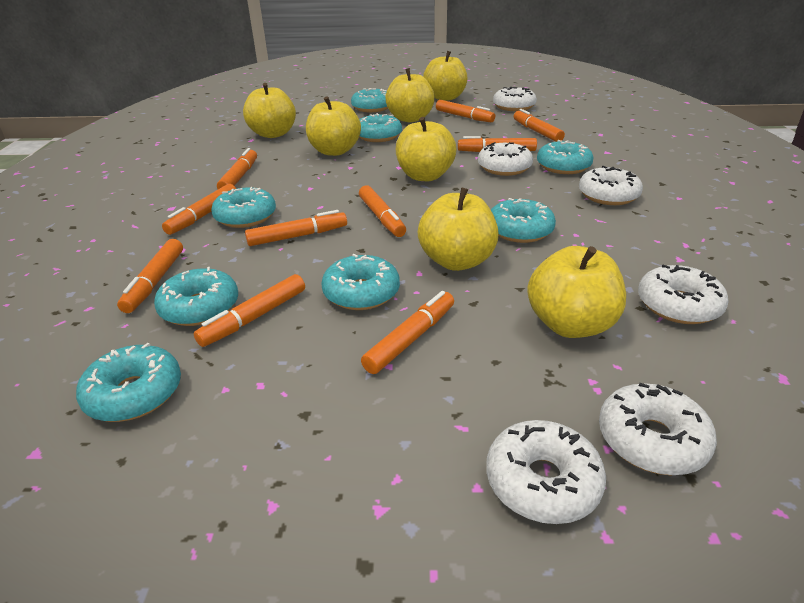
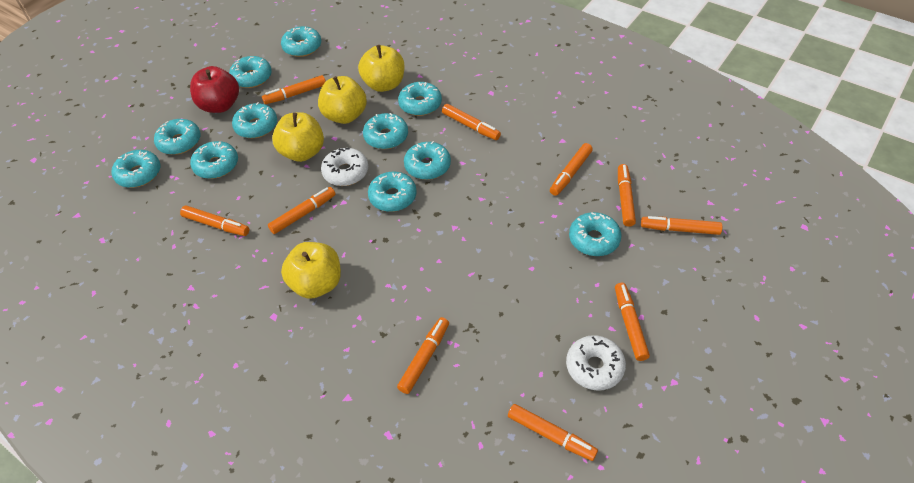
red apple: none = 0 -> [190,66,239,113] = 1
turquoise donut: [76,343,181,422] [154,267,238,326] [211,187,276,228] [321,254,400,310] [351,88,388,112] [359,113,402,142] [491,198,556,243] [537,140,594,174] = 8 -> [112,150,161,188] [154,119,201,155] [190,141,238,179] [229,56,272,88] [232,102,277,138] [281,26,321,57] [363,113,408,149] [368,172,417,212] [398,82,442,116] [404,141,451,180] [569,212,622,256] = 11
white donut: [478,142,533,176] [487,420,606,524] [493,87,537,111] [579,166,643,205] [599,383,717,475] [638,265,729,324] = 6 -> [321,148,368,186] [566,335,626,391] = 2
yellow apple: [243,83,296,138] [306,96,361,156] [385,68,435,122] [396,117,456,181] [418,187,499,271] [423,51,467,101] [527,246,626,338] = 7 -> [272,112,324,162] [281,242,341,299] [318,76,367,124] [358,45,405,92] = 4

